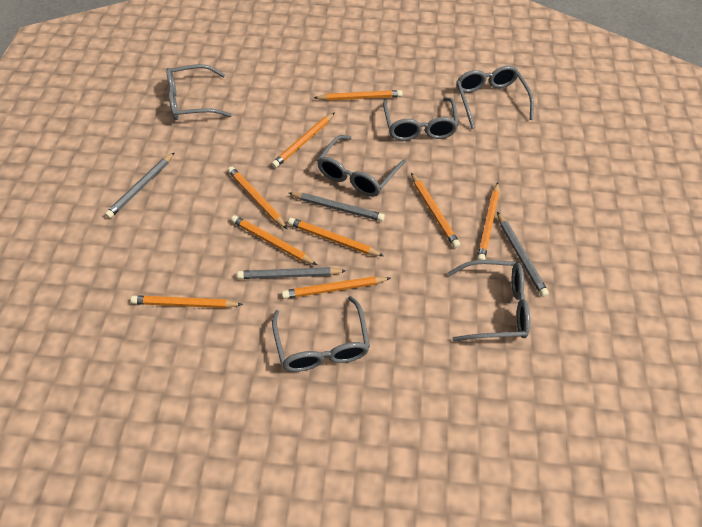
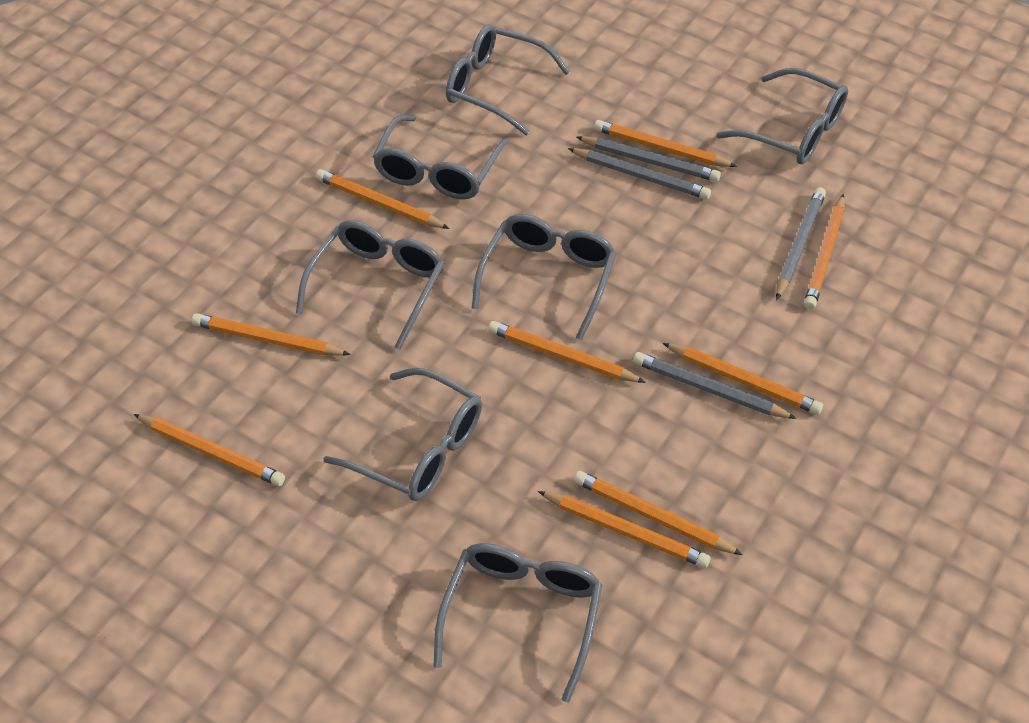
grey glasses: [167,64,232,120] [272,296,370,372] [317,135,407,197] [383,98,459,141] [448,260,530,341] [456,66,534,129] = 6 -> [296,220,444,350] [323,368,482,501] [373,115,509,199] [434,543,602,702] [446,24,570,135] [471,214,617,340] [716,68,848,164] = 7

